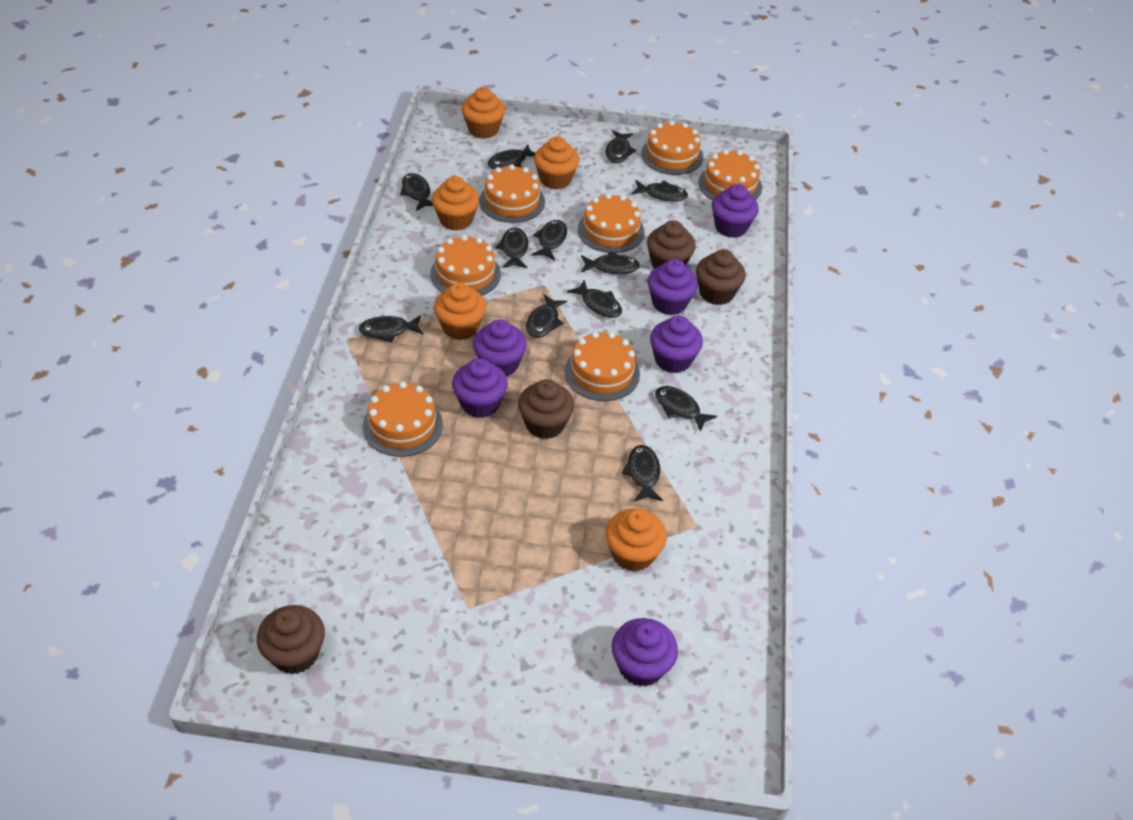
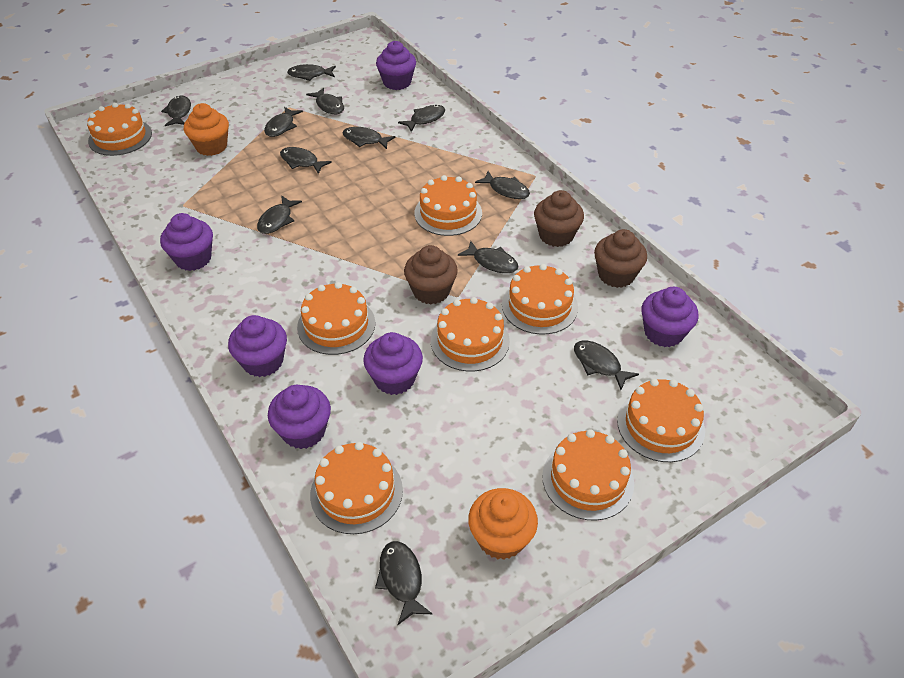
brown cupcake: [257,605,325,674] [518,379,574,439] [647,220,696,268] [696,249,746,305] = 4 -> [404,245,458,304] [534,190,584,247] [594,229,647,288] = 3
orange cake: [363,382,443,457] [430,235,501,296] [479,164,545,223] [565,332,640,401] [578,193,645,253] [641,120,703,175] [698,149,762,200] = 7 -> [87,103,152,156] [297,282,375,355] [310,442,403,534] [414,175,482,236] [431,297,510,372] [502,264,578,334] [542,429,634,521] [617,379,705,462] = 8
orange cupcake: [432,176,479,231] [434,282,486,340] [462,87,505,139] [534,136,579,189] [605,508,667,572] = 5 -> [184,103,229,156] [468,488,538,560] = 2

